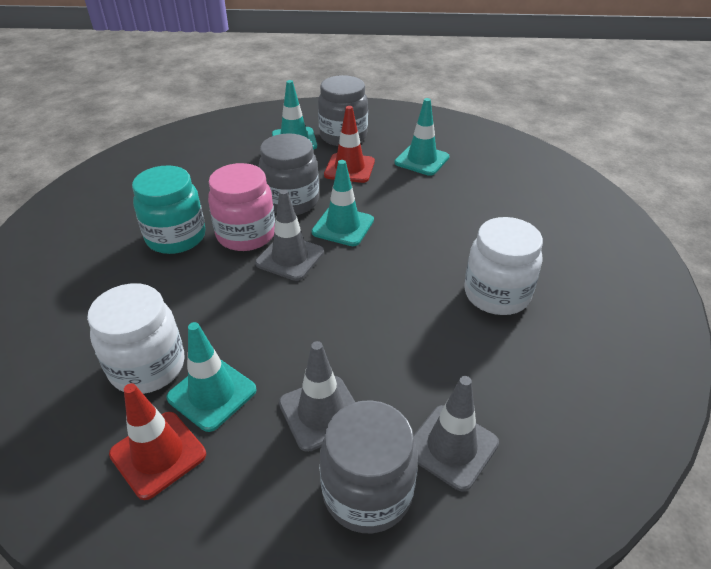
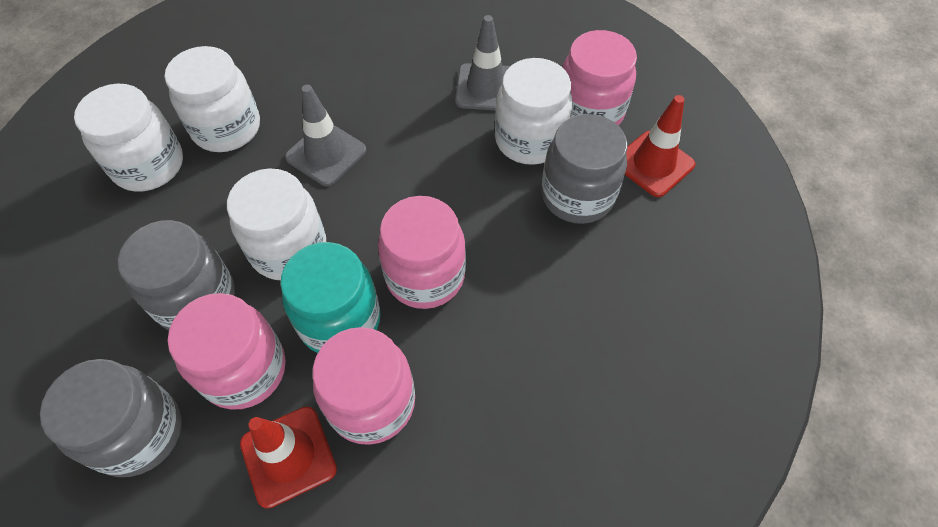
grey traffic cone: [255,189,324,281] [279,341,355,452] [413,376,499,491] = 3 -> [285,85,366,186] [455,15,510,110] = 2
pink jar: [208,163,275,251] = 1 -> [168,293,286,410] [313,327,415,445] [378,196,466,309] [562,30,637,126] = 4
turquoise traffic cone: [166,322,257,432] [272,80,317,150] [312,160,374,246] [394,98,449,176] = 4 -> none = 0
white jar: [87,283,184,394] [465,217,543,315] = 2 -> [74,83,183,192] [165,46,260,152] [227,168,326,280] [495,58,572,165] = 4

